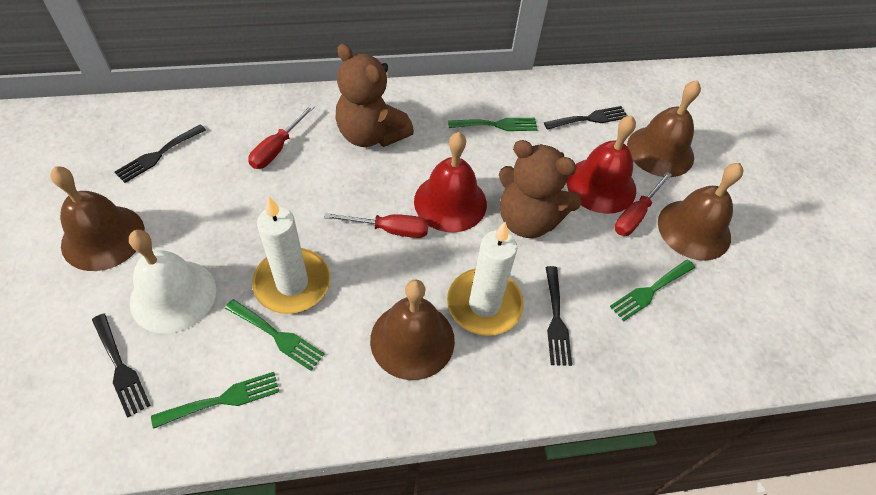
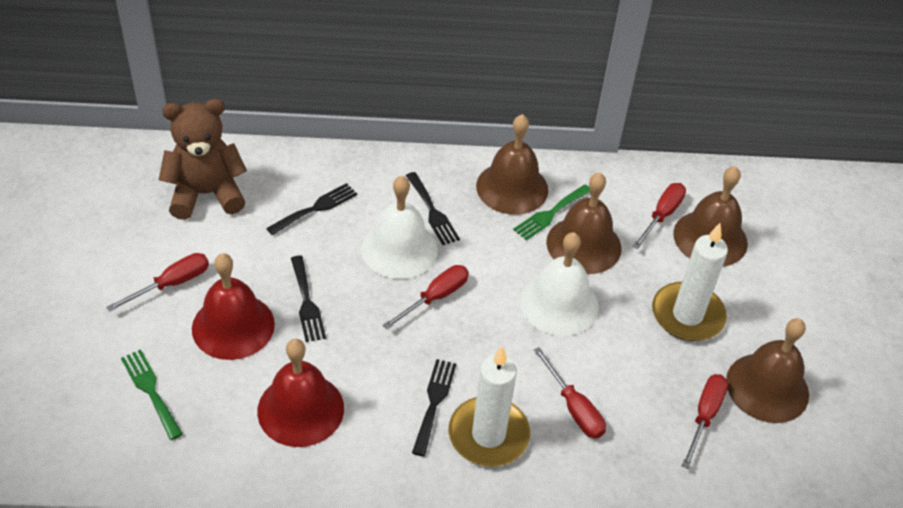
brown teddy bear: [336,44,414,147] [499,140,582,238] = 2 -> [159,99,247,220] = 1
green fork: [151,372,279,429] [225,299,325,371] [448,118,538,131] [610,259,695,321] = 4 -> [121,349,183,440] [513,184,590,240] = 2
red screwdriver: [248,104,315,169] [324,213,429,238] [614,172,672,236] = 3 -> [106,253,209,312] [383,265,469,329] [534,347,606,439] [632,183,686,249] [682,374,728,469] = 5
white bell: [129,230,216,334] = 1 -> [361,176,438,279] [520,232,599,336] = 2

